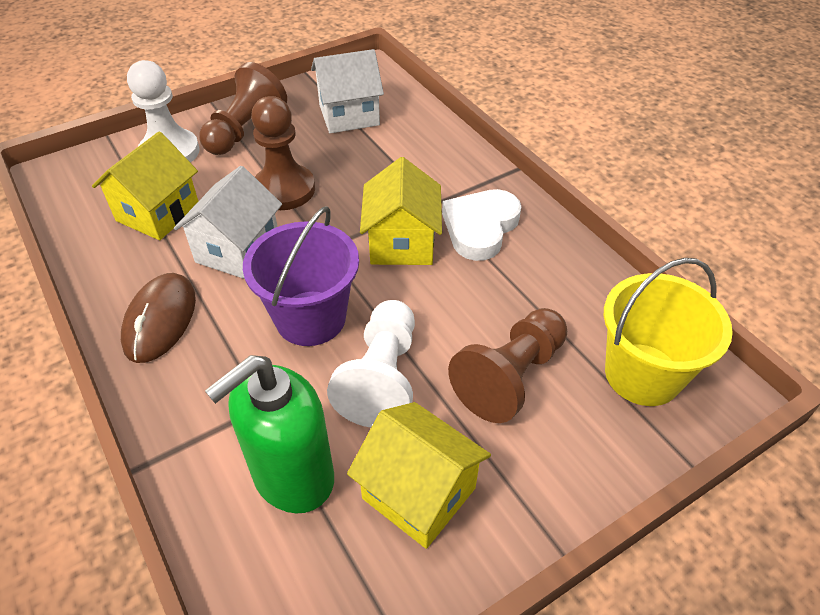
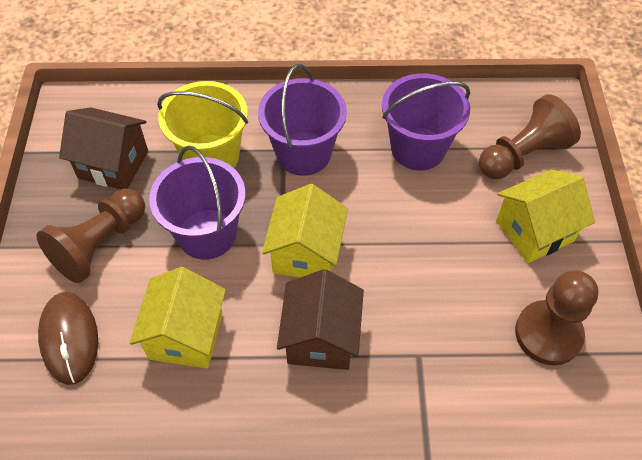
brown house: none = 0 -> [59,107,148,189] [277,269,364,370] = 2
green soap dispenser: [205,355,334,513] = 1 -> none = 0
purple bucket: [243,206,359,346] = 1 -> [149,146,246,260] [258,64,347,176] [382,73,470,170] = 3
white heart: [442,189,521,261] = 1 -> none = 0
white house: [174,166,282,279] [311,49,384,133] = 2 -> none = 0
white pawn: [127,60,200,163] [327,300,415,427] = 2 -> none = 0

